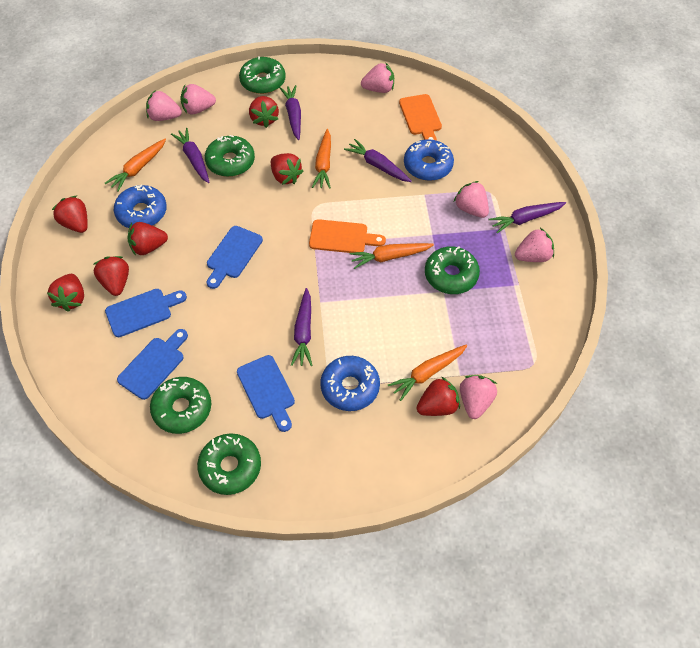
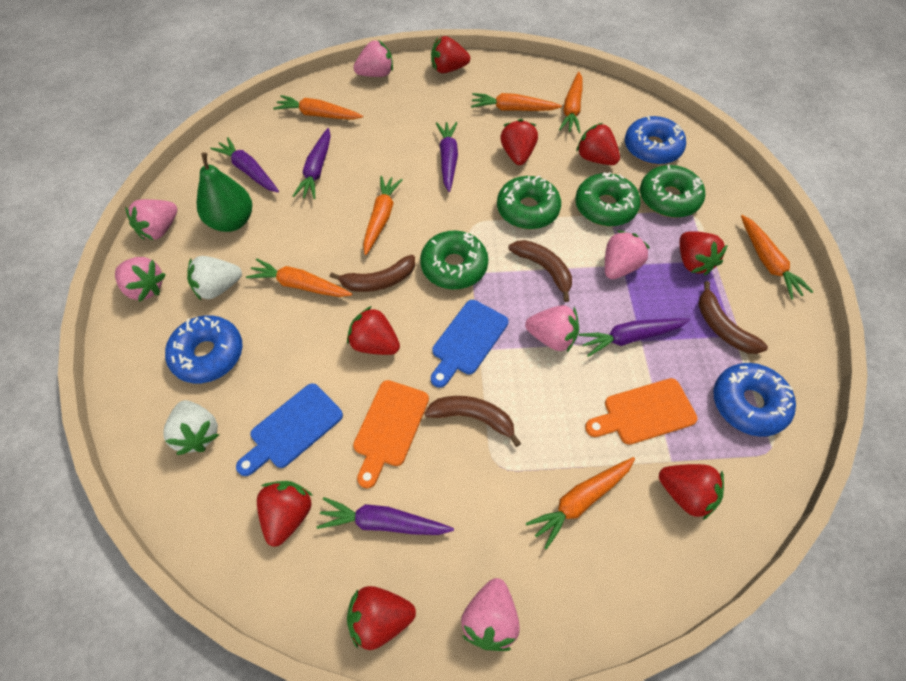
blue cutting board: [105,289,187,337] [117,329,188,400] [207,226,263,289] [237,355,295,432] = 4 -> [236,383,343,476] [431,300,508,388] = 2
brown banana: none = 0 -> [330,255,415,292] [425,396,521,447] [509,240,572,302] [699,281,768,354] = 4
green donut: [150,377,211,434] [197,433,261,495] [205,135,255,177] [239,56,286,94] [425,246,480,294] = 5 -> [420,230,488,289] [497,175,561,229] [575,172,641,226] [640,164,705,218] = 4
green pear: none = 0 -> [197,152,252,232] = 1
orange carrot: [105,139,166,191] [312,129,331,189] [349,243,434,269] [388,345,467,401] = 4 -> [246,258,352,297] [273,95,363,120] [363,176,403,255] [471,93,562,111] [526,457,635,550] [559,72,583,133] [741,215,813,300] = 7
red strawberry: [47,274,84,312] [52,196,88,233] [94,256,129,296] [127,222,168,256] [249,96,279,128] [271,153,304,185] [416,377,460,416] = 7 -> [257,481,313,546] [347,306,400,355] [347,586,416,650] [431,36,470,73] [500,119,538,165] [576,123,620,165] [659,464,724,520] [680,231,728,275] = 8
white strawberry: none = 0 -> [163,400,219,455] [187,256,242,300] = 2

